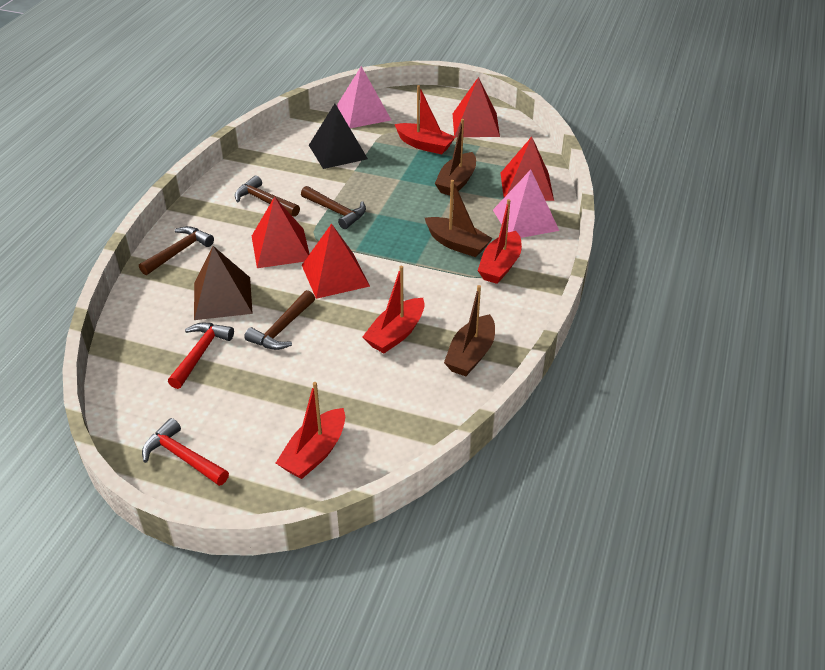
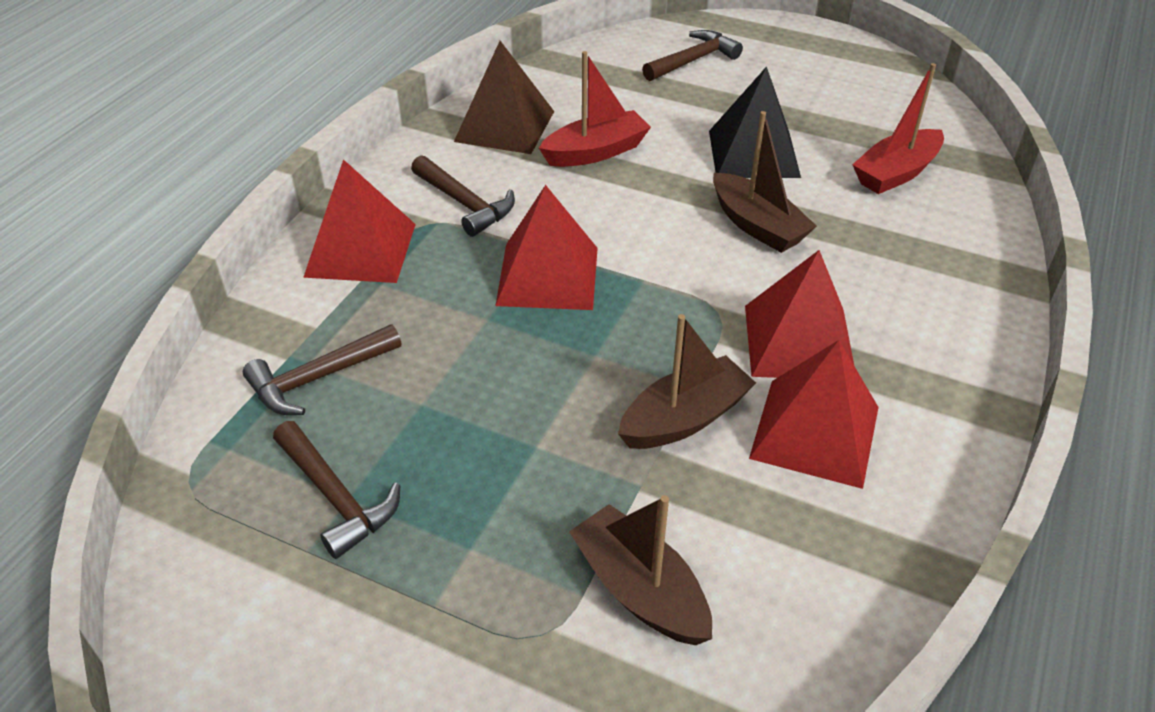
pink pyramid: [337,66,391,128] [493,170,559,238] = 2 -> none = 0
red boat: [276,382,345,479] [362,266,425,353] [394,85,455,154] [478,199,522,284] = 4 -> [539,51,651,167] [852,63,944,194] = 2
red hammer: [142,418,229,486] [168,323,234,389] = 2 -> none = 0

